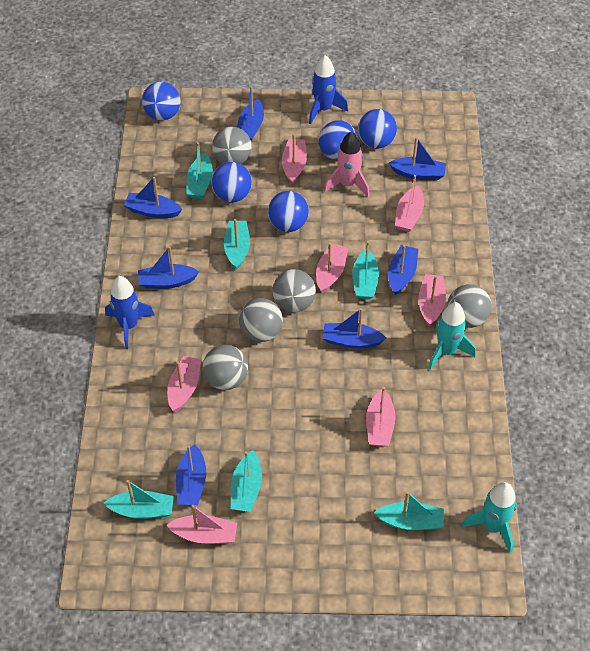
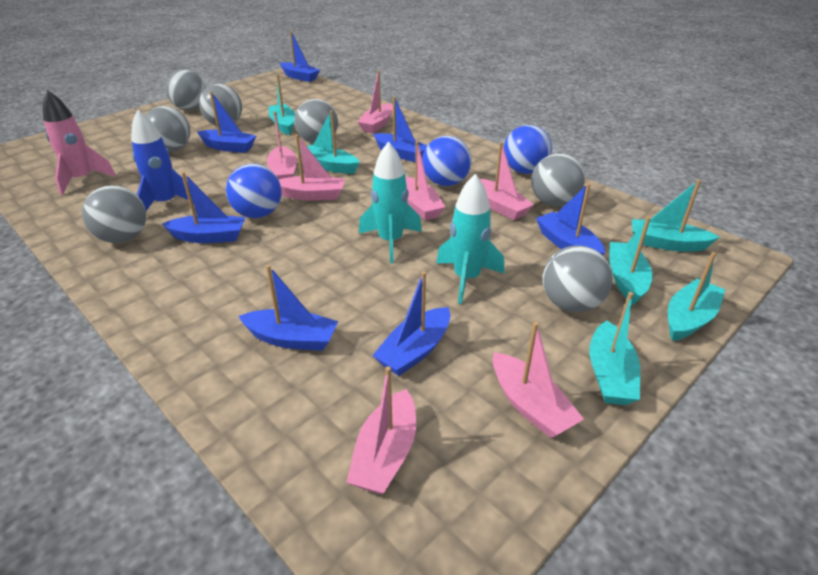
blue ball: [142,82,180,120] [211,162,252,203] [268,191,309,232] [319,120,358,160] [358,109,397,149] = 5 -> [226,164,282,218] [422,136,471,186] [504,125,552,174] = 3
blue rocket: [105,276,155,349] [309,55,348,124] = 2 -> [131,110,193,211] = 1
grey ball: [203,345,248,390] [212,127,252,164] [239,298,283,342] [273,269,316,312] [447,284,491,328] = 5 -> [82,185,146,243] [146,106,190,152] [165,70,206,111] [199,84,242,126] [294,99,338,144] [531,154,585,206] [543,245,613,313] = 7

